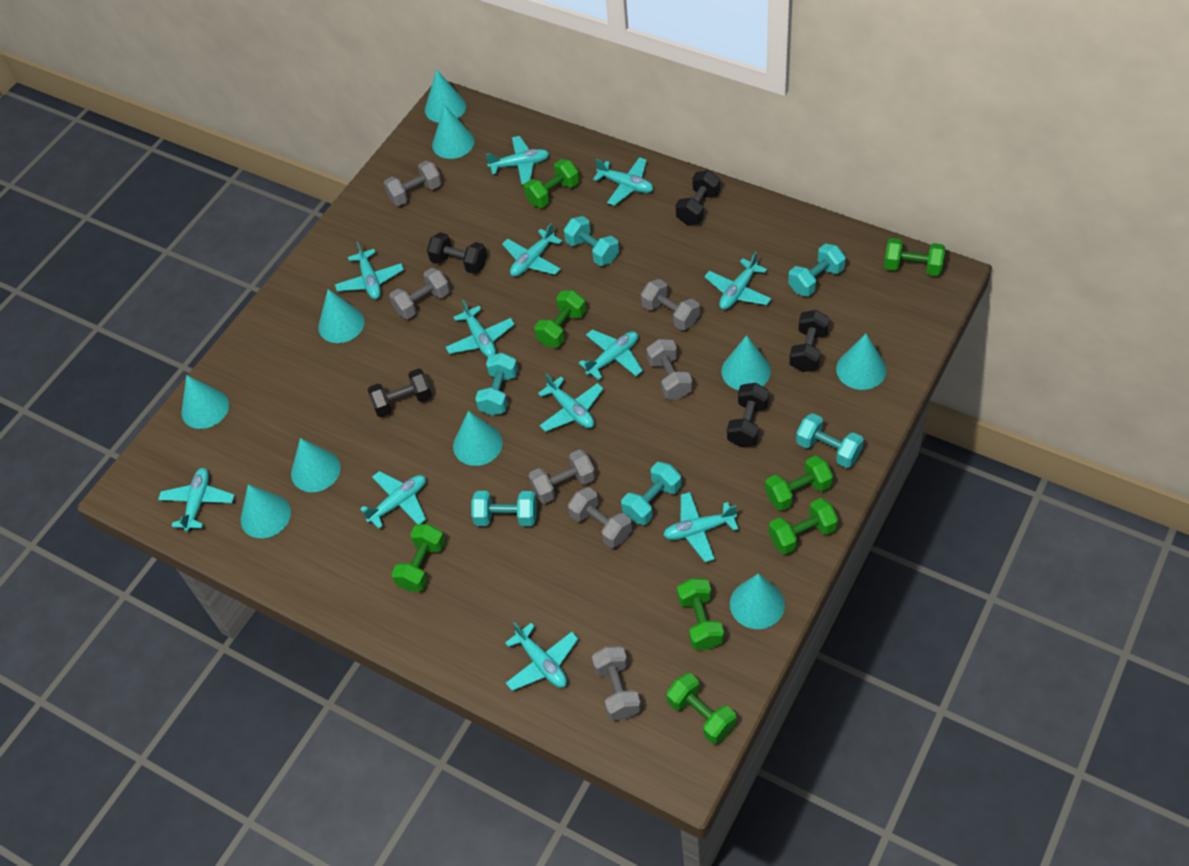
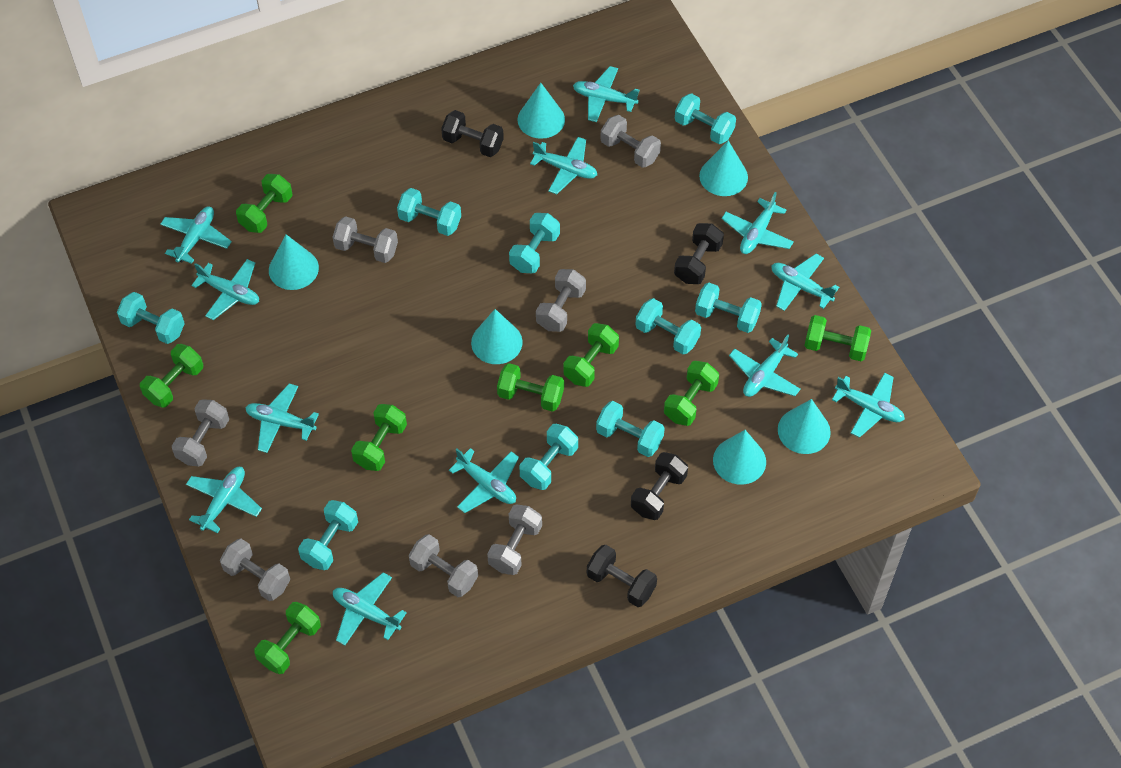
black dumbbell: [368,368,432,417] [427,232,487,274] [675,170,720,225] [727,383,769,447] [789,310,829,372] = 5 -> [441,110,504,157] [587,545,657,607] [631,452,688,520] [674,223,724,284] = 4
turquoise cone: [182,375,229,429] [241,484,291,538] [291,438,340,492] [318,289,365,343] [425,70,466,123] [432,105,474,159] [453,411,503,466] [721,335,771,390] [730,574,785,629] [836,334,886,390] = 10 -> [269,234,319,290] [471,309,523,364] [517,83,565,139] [699,140,748,196] [713,430,766,485] [778,399,831,454] = 6
turquoise dumbbell: [471,491,537,526] [475,353,518,416] [564,216,619,266] [621,462,681,525] [788,244,846,297] [796,413,864,468] = 6 -> [117,292,185,344] [298,500,358,570] [397,188,461,236] [509,213,560,273] [519,424,578,490] [596,401,665,457] [635,298,701,354] [675,93,736,144] [695,283,762,333] = 9

